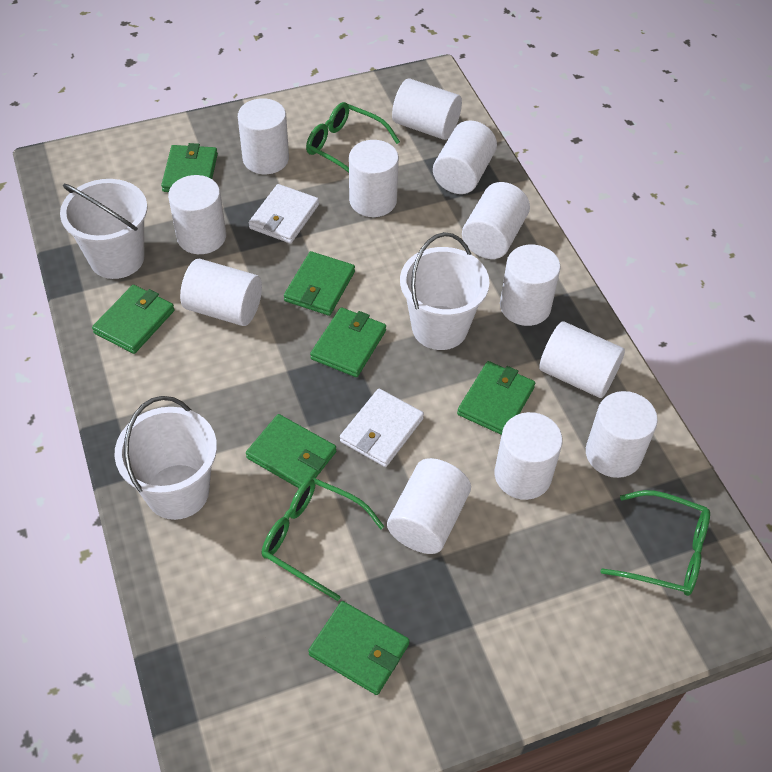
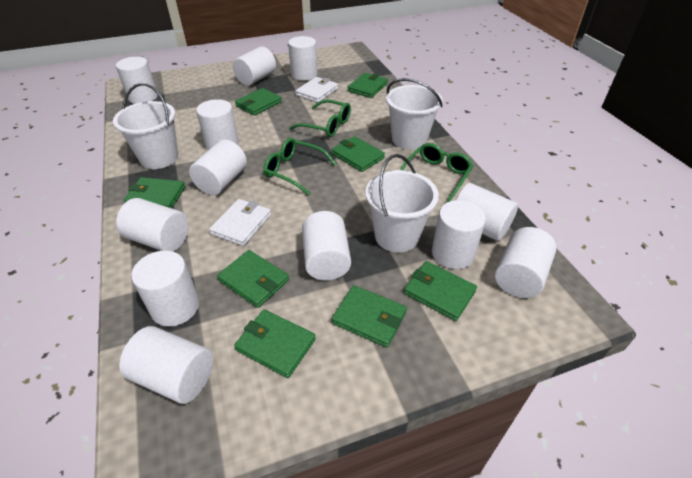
green wallet: [92,285,175,354] [161,143,218,192] [246,414,336,488] [284,251,355,316] [308,601,410,695] [310,307,386,377] [457,361,535,435] = 7 -> [124,177,185,208] [217,250,289,308] [234,309,316,378] [235,88,282,116] [332,136,385,172] [332,285,407,348] [348,73,388,98] [404,261,477,321] = 8

